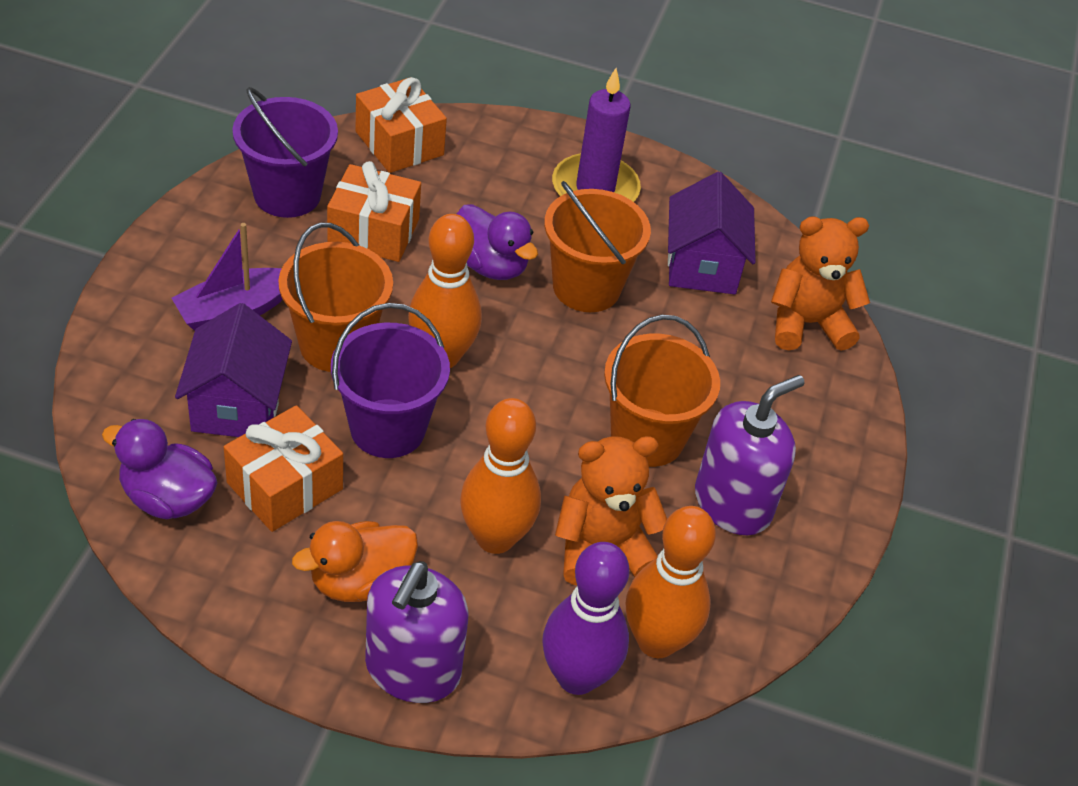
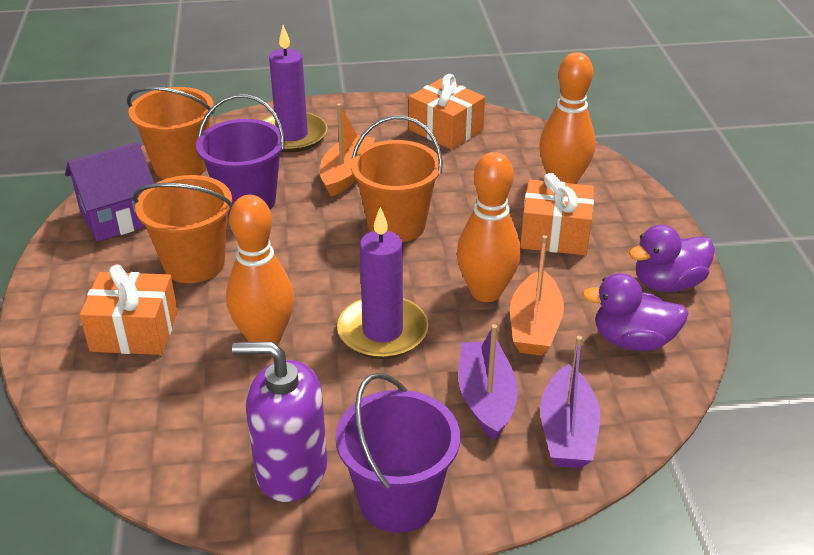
orange boat: none = 0 -> [320,103,375,197] [510,235,564,356] = 2
orange duck: [292,521,418,602] = 1 -> none = 0
orange teddy bear: [555,436,667,585] [771,216,870,351] = 2 -> none = 0
purple boat: [172,223,283,331] = 1 -> [458,324,518,441] [540,336,600,468] = 2
purple bowling pin: [542,542,629,695] = 1 -> none = 0
purple candle: [552,68,641,202] = 1 -> [263,25,327,152] [337,207,428,359] = 2
purple house: [175,303,292,437] [668,172,756,294] = 2 -> [65,142,155,241] = 1
purple soap dispenser: [365,561,468,703] [695,375,805,535] = 2 -> [232,342,327,502] = 1

